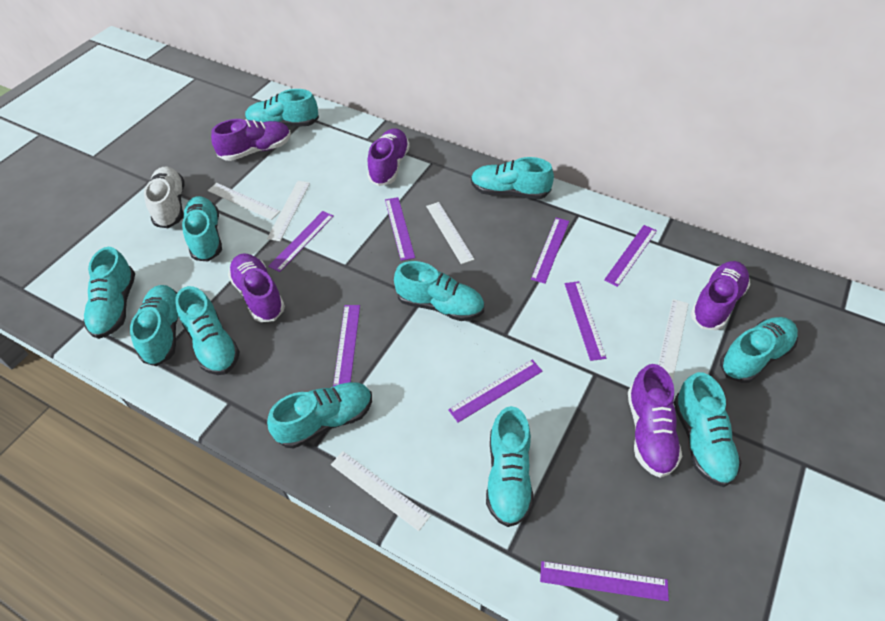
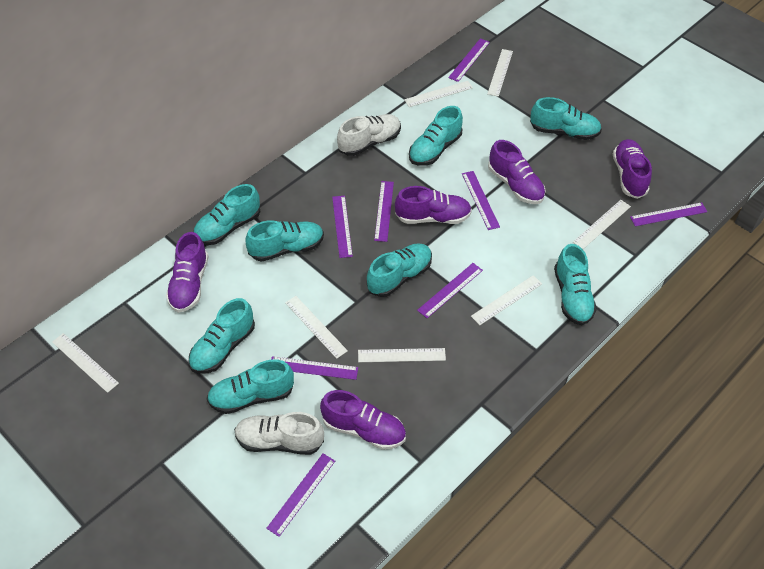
turquoise shoe: [83,247,135,339] [130,285,179,366] [175,286,240,375] [182,196,222,261] [245,89,319,126] [267,382,372,448] [394,261,484,321] [471,157,554,199] [486,406,534,527] [673,372,741,487] [720,317,798,383] = 11 -> [189,298,255,374] [193,184,261,245] [207,359,294,414] [246,220,324,262] [367,243,432,297] [409,106,463,166] [530,97,602,140] [554,244,597,325] = 8
white ruler: [208,183,280,220] [267,181,310,241] [331,451,430,531] [426,202,474,264] [658,299,689,381] = 5 -> [52,333,119,393] [285,296,348,359] [358,348,446,362] [404,81,473,107] [471,275,542,325] [487,49,513,97] [573,200,631,249] = 7
white shoe: [144,167,184,228] = 1 -> [234,412,324,455] [337,114,401,156] = 2

